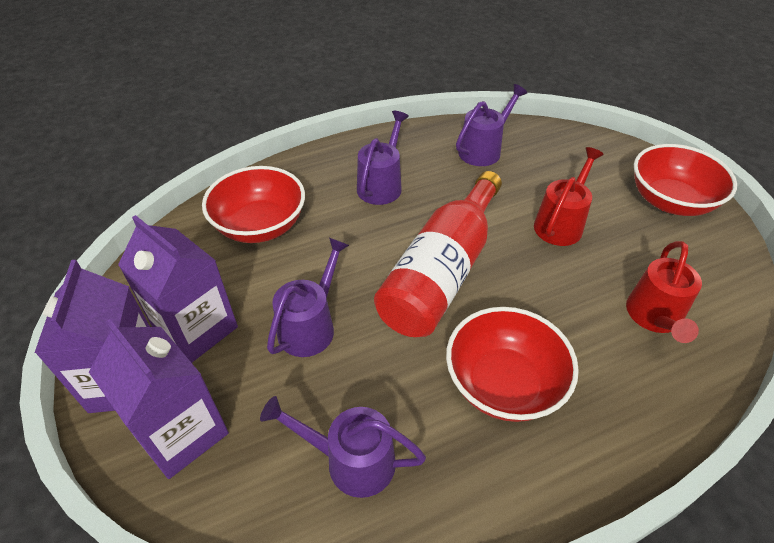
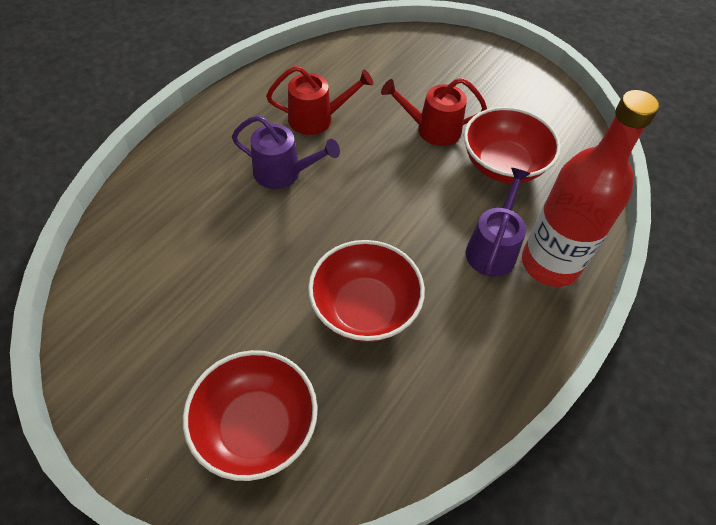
purple carton: [34,260,150,413] [89,319,229,479] [118,215,238,363] = 3 -> none = 0
purple watering can: [260,396,426,498] [267,238,349,357] [357,111,409,205] [456,84,527,166] = 4 -> [232,115,340,189] [466,168,531,277] = 2

